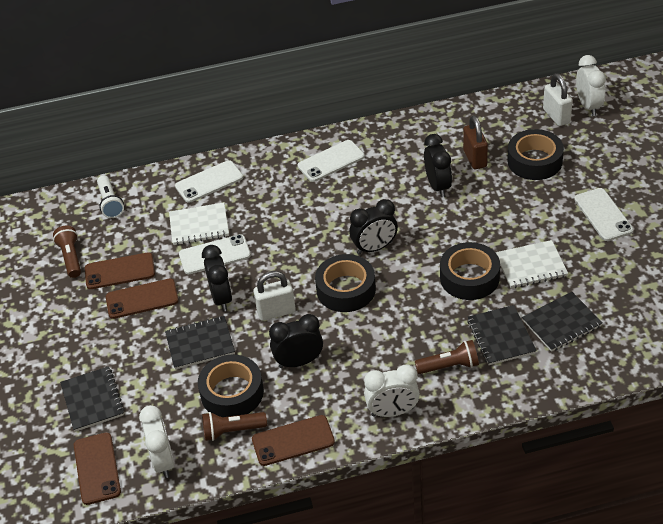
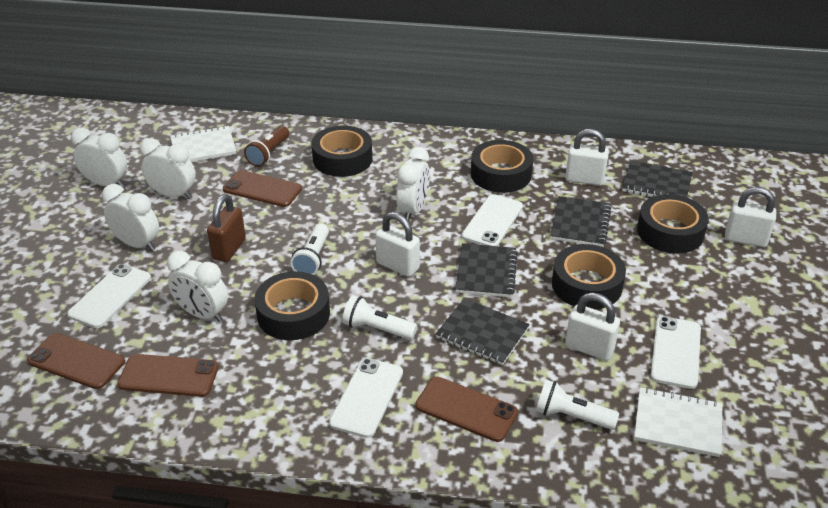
black clock: [202,245,232,311] [269,314,323,368] [349,199,398,255] [424,134,452,197] = 4 -> none = 0
black tape: [198,355,264,417] [315,254,376,312] [440,242,500,300] [507,129,564,180] = 4 -> [254,271,330,340] [311,126,372,177] [471,140,533,193] [552,244,626,309] [637,194,709,253] = 5
brown flashlight: [53,225,81,278] [202,412,267,441] [415,340,479,374] = 3 -> [244,126,289,167] = 1
white clock: [139,405,175,478] [364,365,420,417] [576,55,606,116] = 3 -> [71,128,127,188] [102,184,159,251] [140,138,196,199] [167,251,228,322] [396,147,430,221] = 5
white flashlight: [97,175,124,218] = 1 -> [291,223,329,275] [342,295,417,340] [536,380,619,430] = 3
white padlock: [253,271,296,321] [543,73,573,126] = 2 -> [375,212,420,277] [565,129,609,186] [565,293,620,361] [725,187,776,247] = 4

